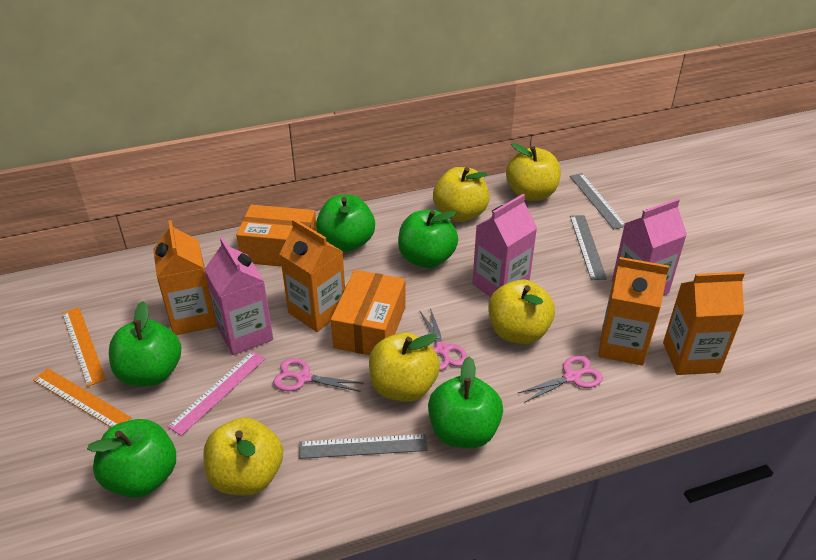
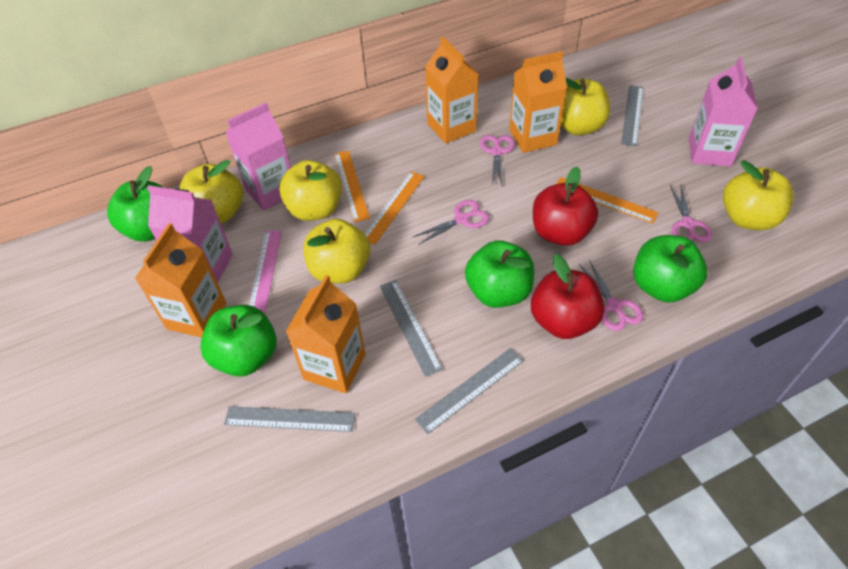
green apple: [87,419,176,498] [109,301,182,386] [316,195,375,252] [398,210,458,268] [428,357,503,448] = 5 -> [107,166,164,242] [200,305,277,377] [465,240,534,308] [633,235,707,303] = 4
grey ruler: [299,434,428,459] [570,173,625,229] [570,215,607,280] = 3 -> [224,406,355,432] [380,280,443,377] [415,348,524,434] [621,85,644,147] = 4
orange box: [236,205,317,267] [331,270,405,355] = 2 -> none = 0
orange ruler: [33,368,131,427] [62,307,106,387] = 2 -> [334,151,370,222] [364,172,425,245] [556,177,659,224] = 3
pink scissors: [273,358,363,392] [420,308,467,371] [518,355,603,403] = 3 -> [413,200,489,245] [480,135,515,185] [579,260,643,331] [670,185,712,242] = 4
red apple: none = 0 -> [531,254,605,339] [533,167,598,246] = 2

